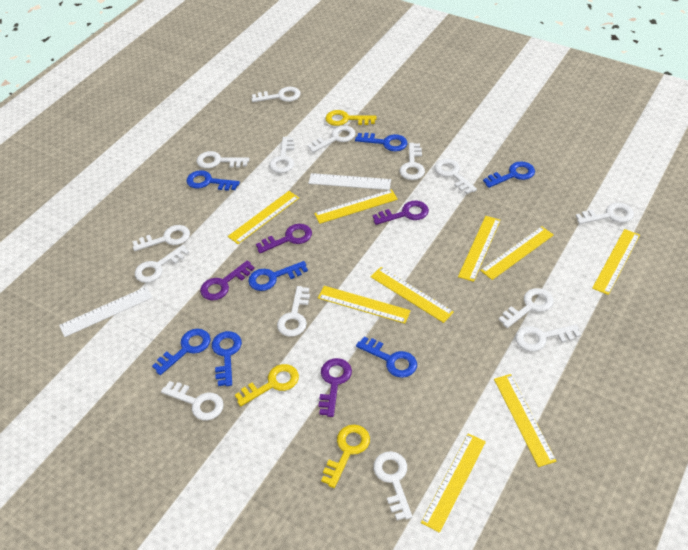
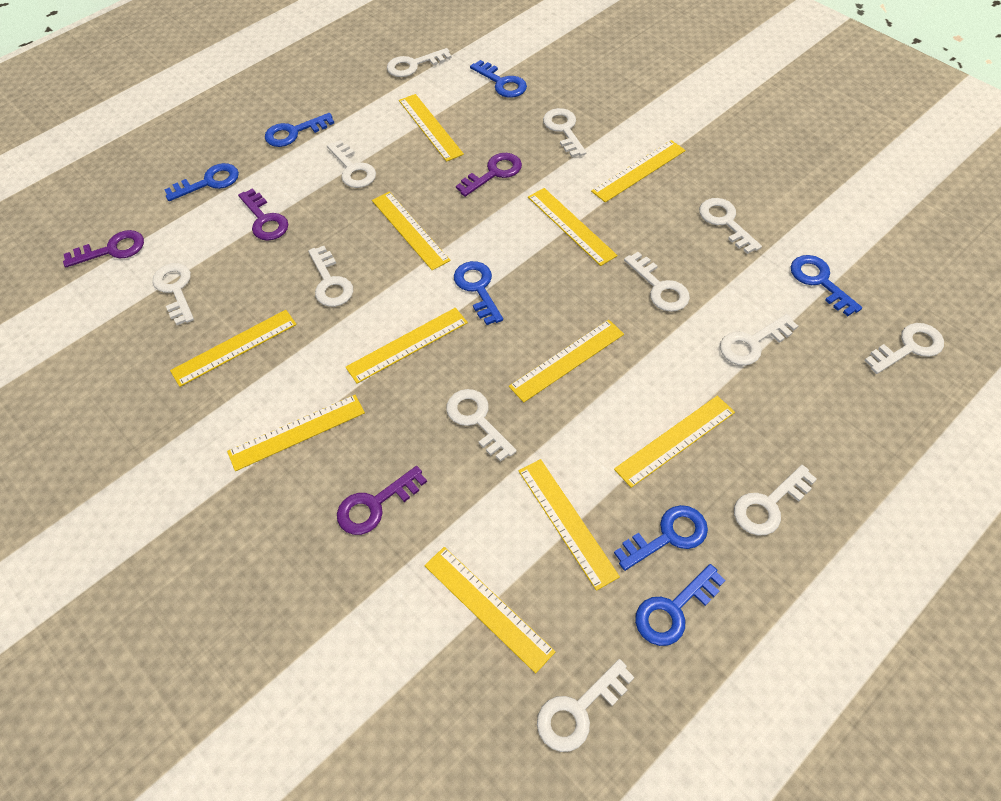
white key: [132,225,190,251] [134,245,189,283] [161,381,223,420] [197,151,249,169] [252,87,300,102] [269,137,295,173] [277,286,310,337] [307,126,356,153] [373,451,412,520] [400,143,425,180] [435,159,477,194] [499,288,554,328] [515,324,581,352] [576,203,634,224] = 14 -> [152,263,194,325] [308,246,353,307] [327,140,376,188] [387,48,452,77] [446,389,517,462] [537,659,635,752] [543,108,586,157] [624,252,690,312] [699,198,762,254] [720,314,798,366] [734,465,817,535] [864,323,944,374] = 12
white ruler: [59,287,153,337] [308,173,391,190] = 2 -> none = 0
yellow key: [235,364,299,406] [321,425,370,488] [325,110,377,126] = 3 -> none = 0
yellow ruler: [228,191,299,244] [314,189,398,224] [318,286,411,324] [370,267,454,323] [421,433,486,533] [458,216,501,282] [480,226,554,280] [494,374,557,467] [592,229,640,295] = 9 -> [170,310,297,387] [227,395,365,471] [346,308,468,384] [372,192,450,270] [399,94,464,162] [424,547,556,673] [509,320,624,402] [519,459,620,591] [528,188,617,266] [591,140,686,202] [614,396,735,488] = 11

